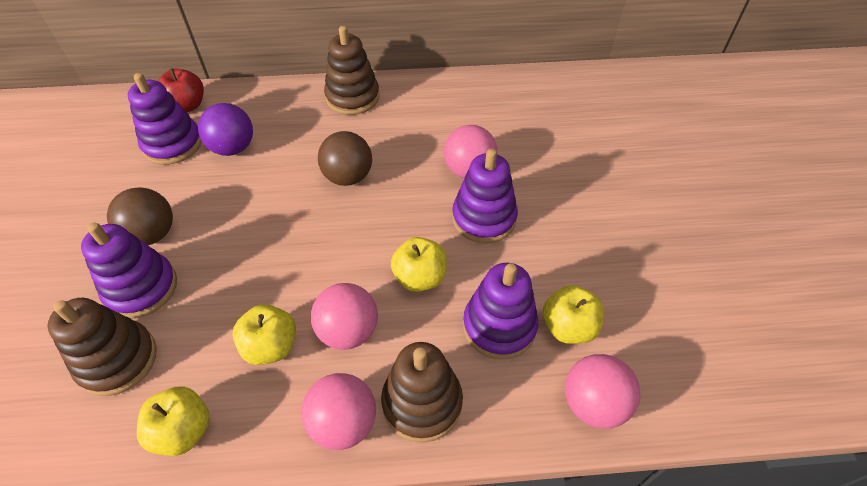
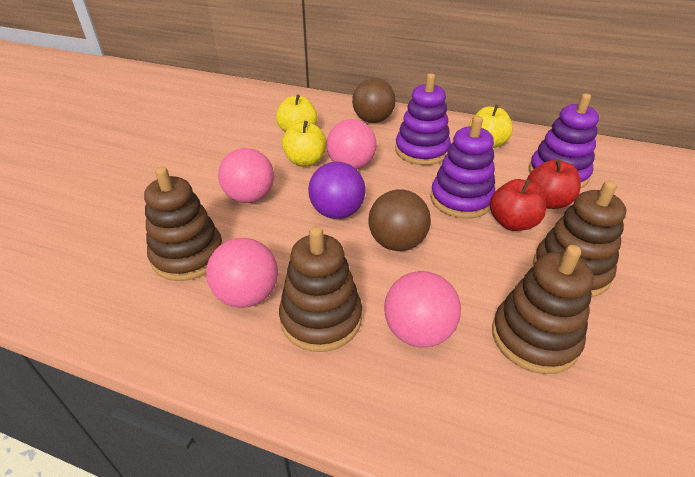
brown stacking toy: [47,298,157,396] [324,26,380,115] [381,342,463,443] = 3 -> [144,167,223,281] [279,226,362,352] [492,245,594,374] [533,181,626,297] = 4
purple stacking toy: [81,222,177,318] [127,73,202,165] [452,149,518,244] [463,263,538,359] = 4 -> [395,73,451,165] [430,116,495,219] [529,93,599,188] = 3
red apple: [158,68,204,112] = 1 -> [490,179,546,231] [527,159,581,209] = 2
yellow apple: [137,387,210,456] [232,304,296,365] [391,237,447,292] [543,285,604,344] = 4 -> [276,94,317,132] [282,121,327,167] [469,105,513,148] = 3

